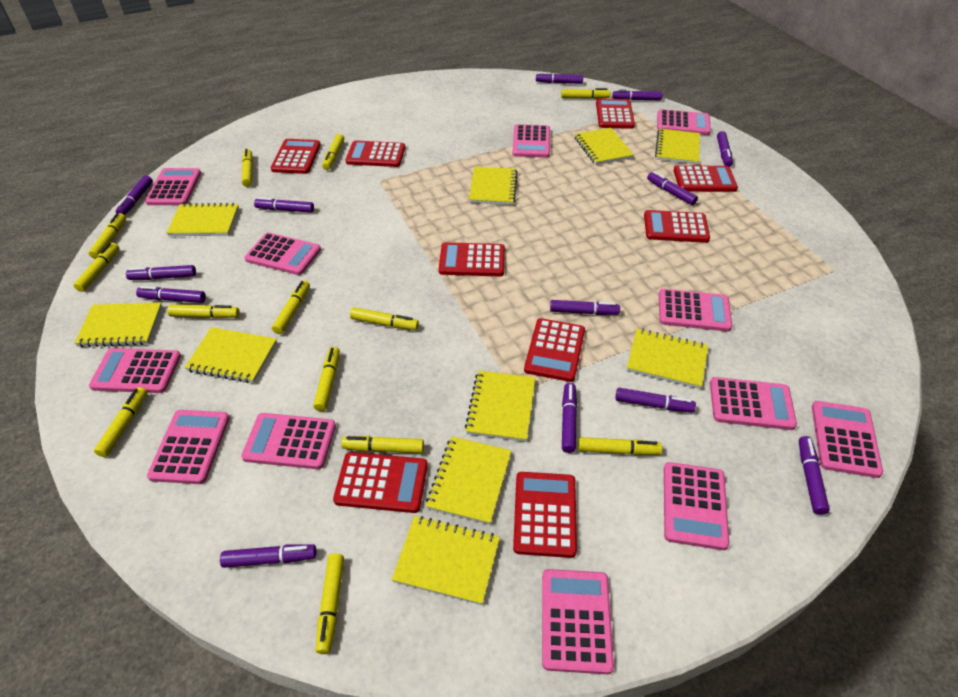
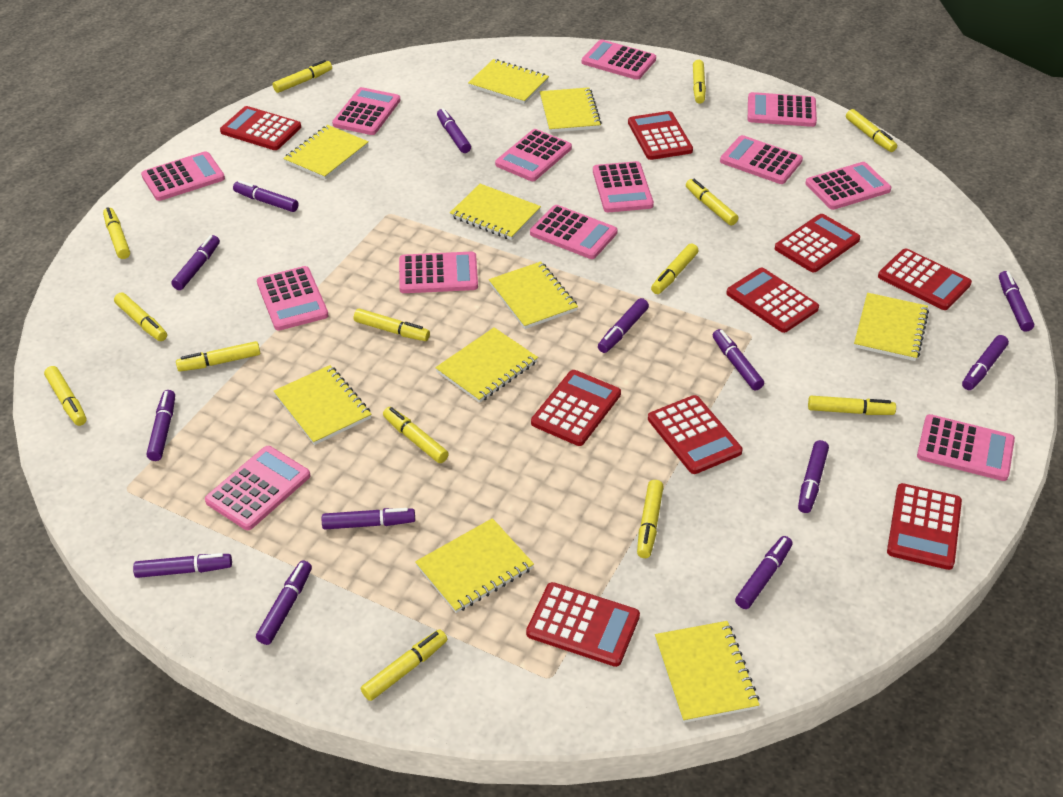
pink calculator: [89,348,181,393] [145,168,201,205] [147,410,230,484] [241,413,336,469] [245,232,321,275] [512,124,550,158] [542,569,614,674] [657,109,711,135] [659,289,732,332] [664,462,730,550] [710,377,797,430] [812,401,883,478] = 12 -> [141,151,225,201] [205,446,310,530] [257,266,329,331] [332,87,401,135] [399,251,478,293] [495,129,572,181] [530,205,618,259] [582,39,656,80] [593,161,654,212] [720,135,803,184] [748,92,817,127] [805,162,891,210] [917,414,1015,481] = 13
yellow marker: [73,243,119,292] [88,213,126,259] [94,387,148,457] [167,305,240,318] [242,149,253,187] [272,280,310,334] [313,347,340,411] [316,553,344,654] [322,134,344,170] [341,436,424,453] [350,307,419,330] [561,88,610,99] [578,437,662,455] = 13 -> [44,366,87,426] [103,207,130,259] [114,293,167,341] [176,341,260,372] [273,60,332,93] [354,309,430,341] [361,629,447,701] [383,407,449,463] [637,480,664,558] [651,243,699,294] [686,179,738,226] [693,60,706,104] [808,396,896,415] [846,109,897,152] = 14

